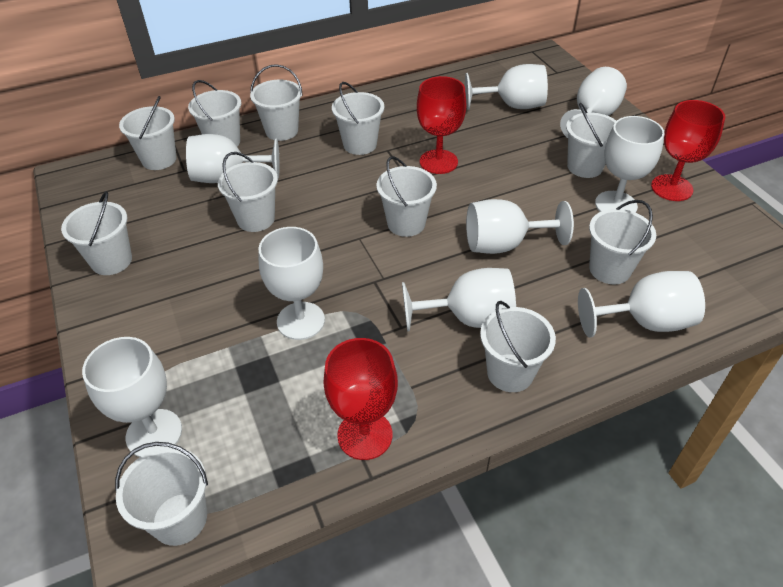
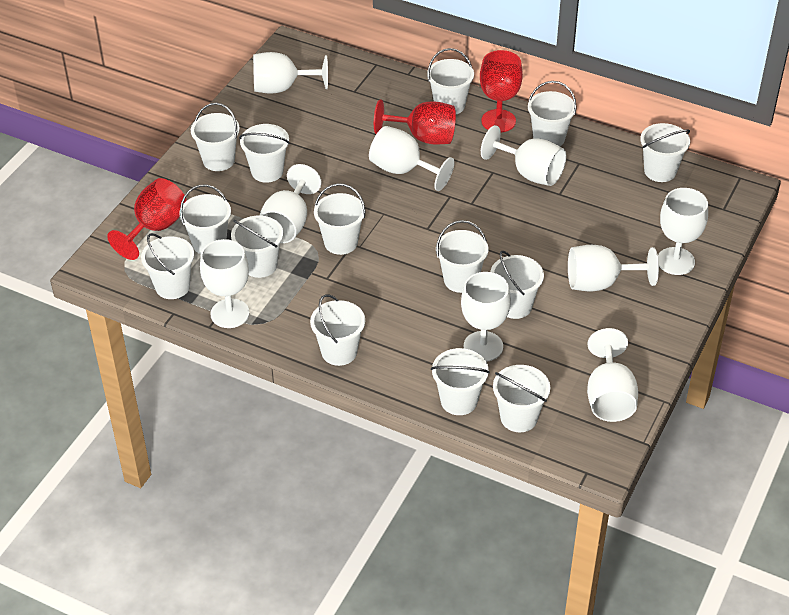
white bucket: [61,191,132,275] [115,442,208,546] [119,96,177,170] [188,80,241,146] [218,152,278,232] [250,64,303,141] [332,82,384,155] [376,156,437,237] [480,301,556,392] [566,103,616,178] [589,200,656,284] = 11 -> [141,233,194,299] [179,185,231,254] [191,103,240,171] [231,216,283,278] [239,124,290,183] [310,294,365,366] [314,183,365,255] [427,48,474,114] [431,348,490,415] [436,220,488,293] [490,251,544,319] [493,365,550,432] [528,81,577,146] [640,123,690,182] = 14

